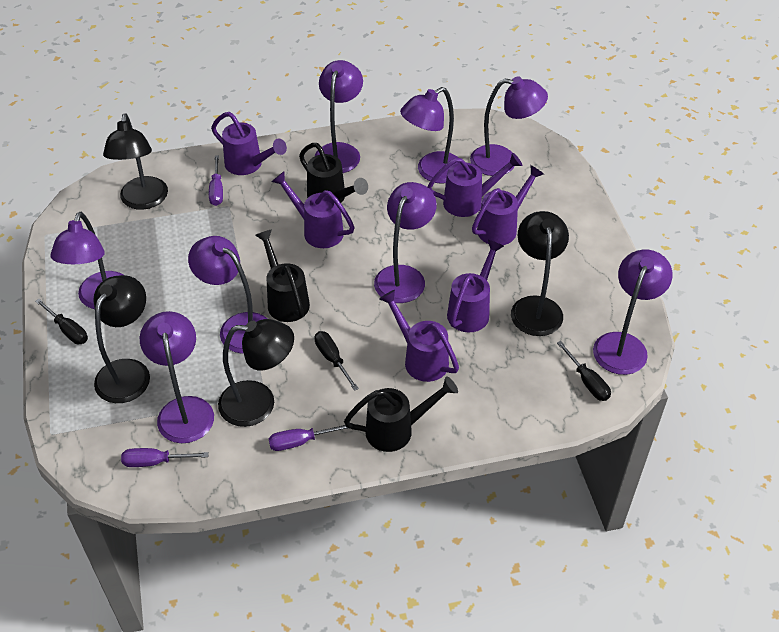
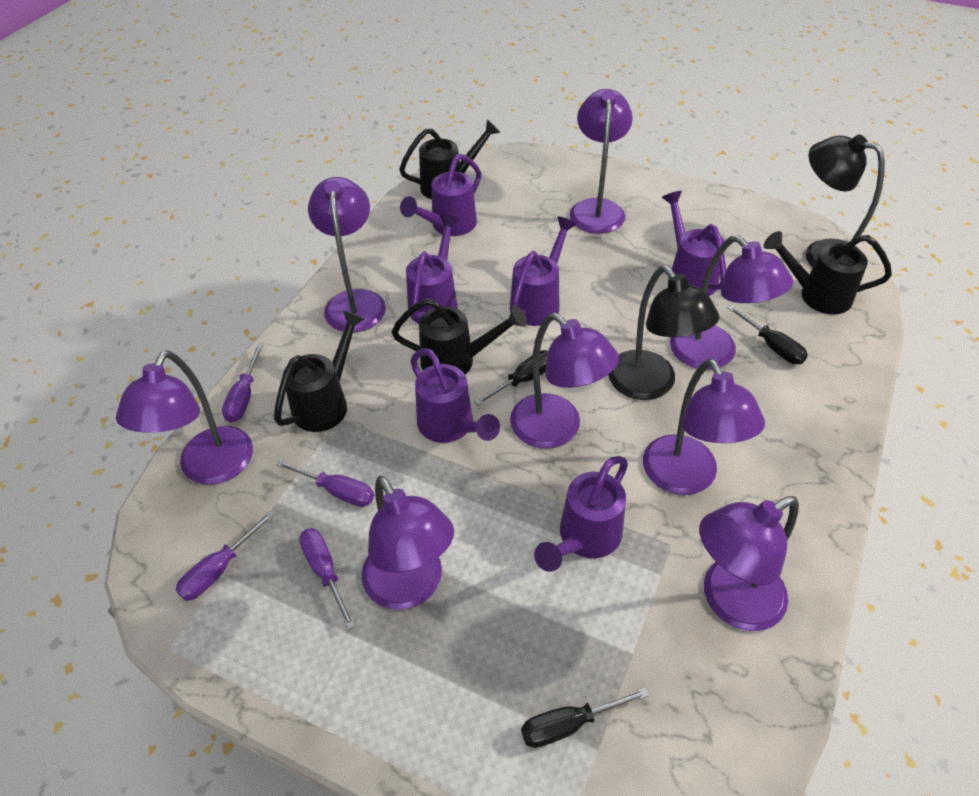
black lamp: [94,275,150,403] [103,113,168,210] [218,319,294,427] [511,211,569,336] = 4 -> [608,266,719,400] [806,135,885,267] = 2
black watering can: [255,229,310,322] [299,143,368,203] [344,377,458,452] = 3 -> [274,310,365,432] [391,298,527,374] [399,119,500,199] [764,231,892,314] = 4
purple screwdriver: [121,448,209,467] [209,155,223,206] [268,425,349,451] = 3 -> [176,511,274,601] [222,344,263,423] [276,460,374,507] [299,528,356,630] = 4

